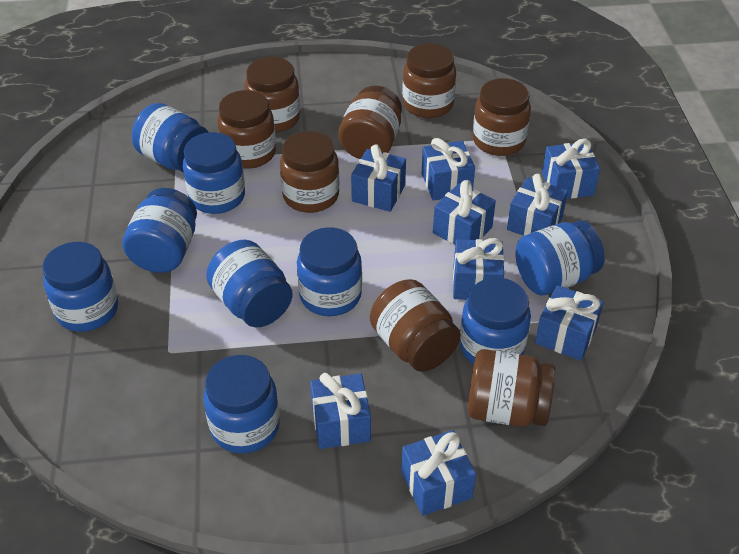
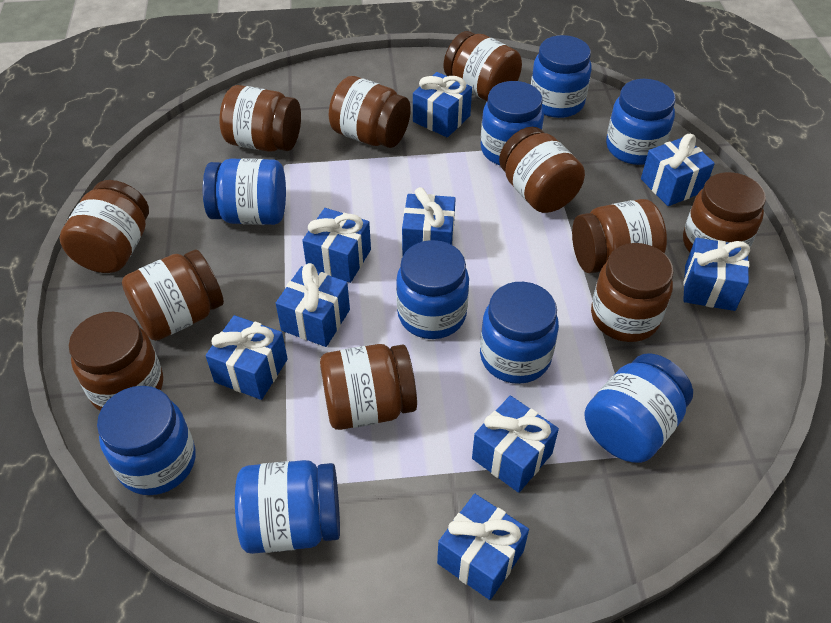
brown jar: [217,90,276,169] [245,57,300,133] [280,131,339,213] [338,86,402,159] [370,279,461,372] [402,43,456,118] [468,349,555,427] [473,78,531,156] = 8 -> [59,180,149,273] [69,312,163,411] [122,249,224,341] [220,85,301,152] [320,344,417,430] [329,76,411,148] [444,31,522,101] [499,127,585,213] [572,199,667,274] [591,243,674,342] [683,172,766,252] = 11

